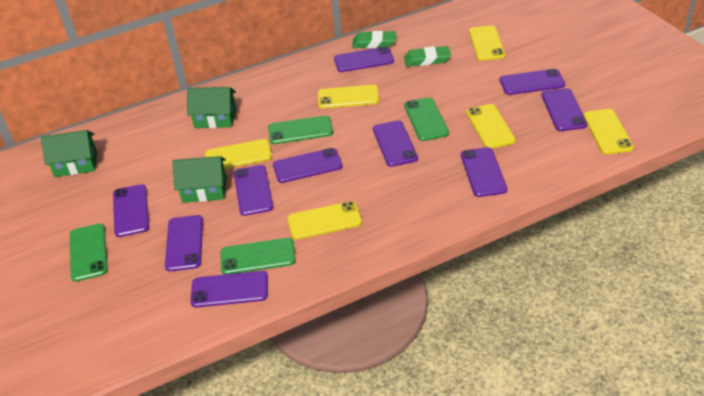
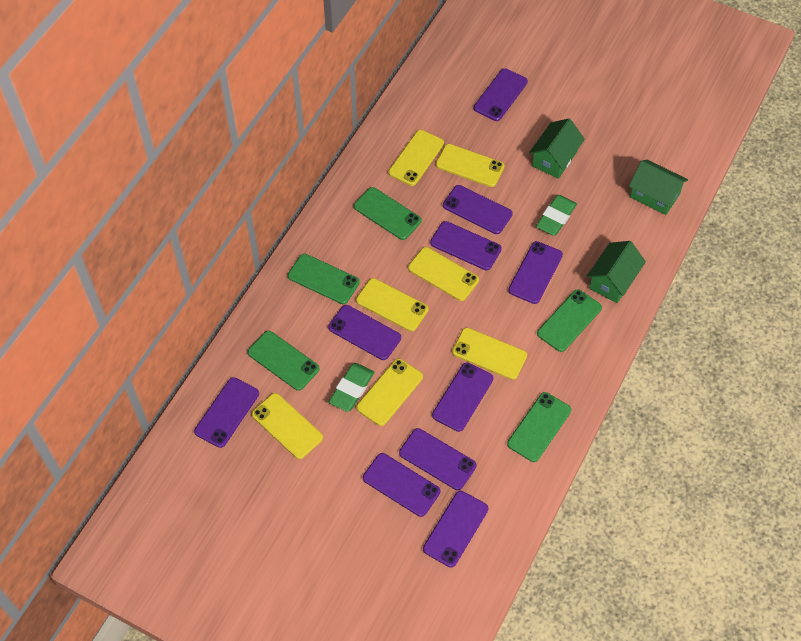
green phone: [70,224,108,282] [221,238,296,275] [268,116,333,144] [404,97,449,141] = 4 -> [248,331,319,391] [288,254,360,304] [354,187,422,240] [507,392,571,462] [537,289,602,352] = 5
yellow phone: [205,139,272,169] [287,201,362,240] [318,85,379,109] [466,104,516,149] [469,26,505,61] [583,109,634,154] = 6 -> [252,393,323,459] [356,278,429,332] [356,359,423,426] [388,130,444,186] [408,247,479,301] [436,144,505,187] [452,328,527,380] = 7

